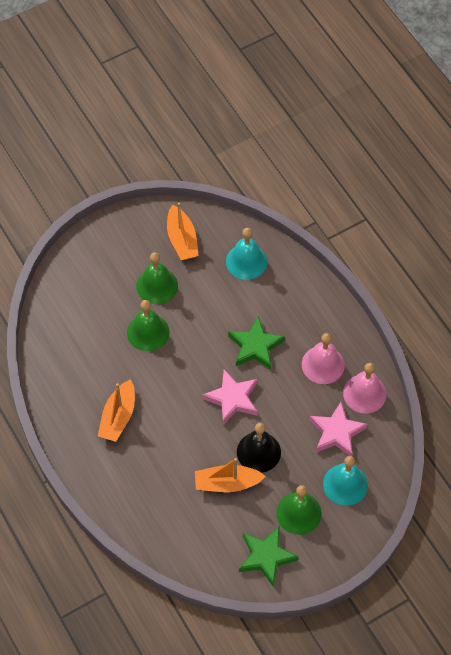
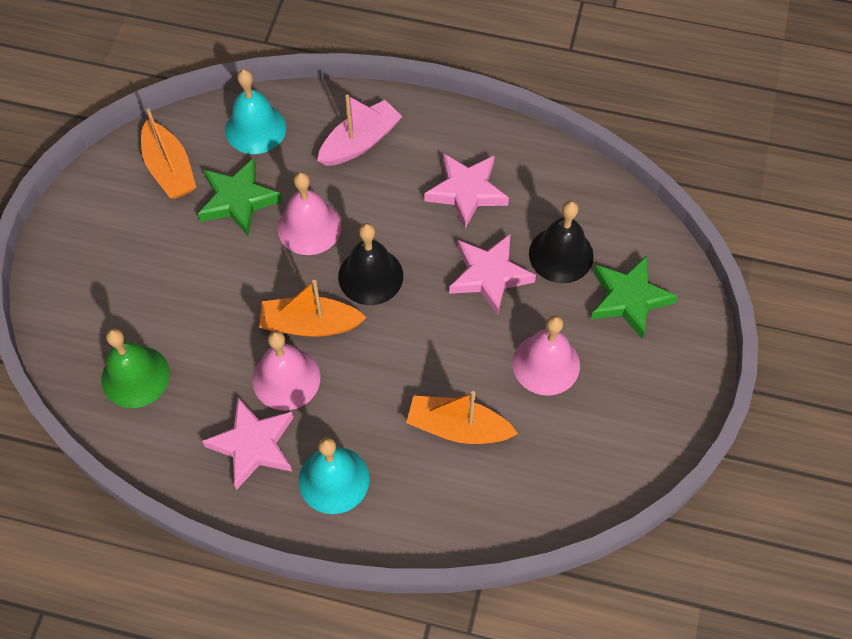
black bell: [237,423,281,473] = 1 -> [338,223,403,305] [529,201,594,283] = 2
green bell: [127,300,170,351] [136,252,178,304] [276,485,322,535] = 3 -> [101,328,170,408] = 1
pink bell: [302,333,345,384] [343,363,387,414] = 2 -> [252,331,321,410] [277,172,341,255] [512,315,580,395] = 3
pink boat: none = 0 -> [317,95,402,166] = 1
pink star: [202,370,258,425] [309,402,368,456] = 2 -> [202,397,293,490] [424,153,509,229] [449,234,536,316] = 3

